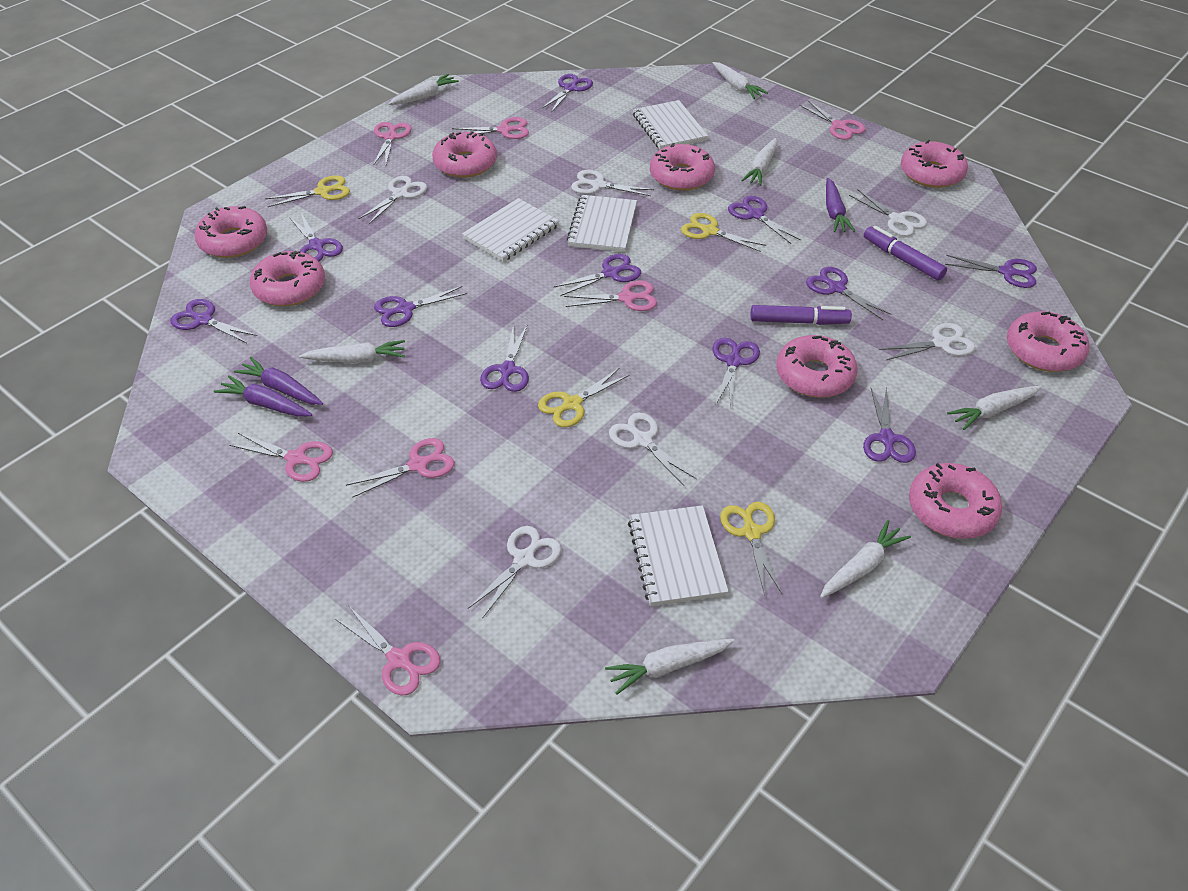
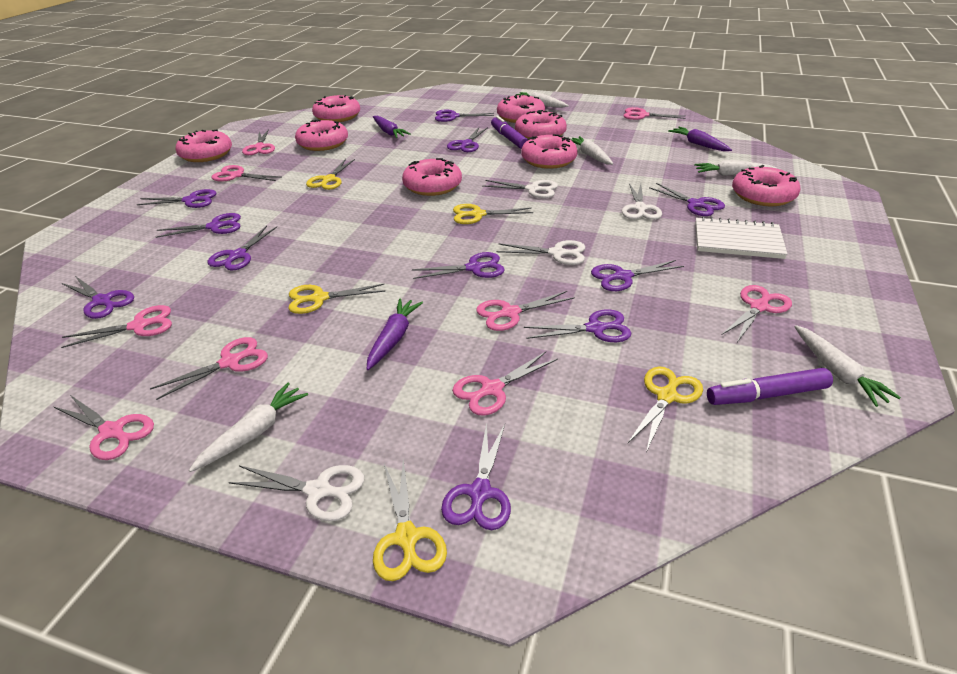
pink scissors: [229,433,333,482] [335,607,441,695] [346,438,454,498] [373,122,412,165] [452,117,529,139] [564,281,657,311] [799,101,866,140] = 7 -> [54,395,154,460] [61,305,172,348] [150,337,268,400] [211,165,282,182] [242,129,275,155] [452,352,558,416] [476,291,575,331] [623,107,686,120] [722,285,792,342] = 9
white carrot: [299,340,405,363] [388,74,459,105] [605,639,734,695] [713,62,768,99] [741,138,777,186] [820,520,911,598] [947,386,1041,430] = 7 -> [189,383,308,472] [517,92,569,108] [570,136,613,165] [694,160,777,176] [794,325,901,407] = 5
white notebook: [462,198,559,262] [566,195,637,252] [628,505,729,606] [633,100,708,150] = 4 -> [695,216,787,259] = 1
white scissors: [359,176,427,224] [468,526,561,619] [571,170,654,196] [609,413,697,486] [849,190,927,236] [879,323,975,360] = 6 -> [229,465,364,522] [483,180,558,198] [497,240,585,265] [622,183,662,220] = 4
yellow scissors: [265,175,350,207] [538,368,630,427] [681,213,766,252] [720,502,782,595] = 4 -> [288,284,385,314] [306,159,355,190] [373,458,447,581] [453,204,533,224] [628,367,703,452] = 5

